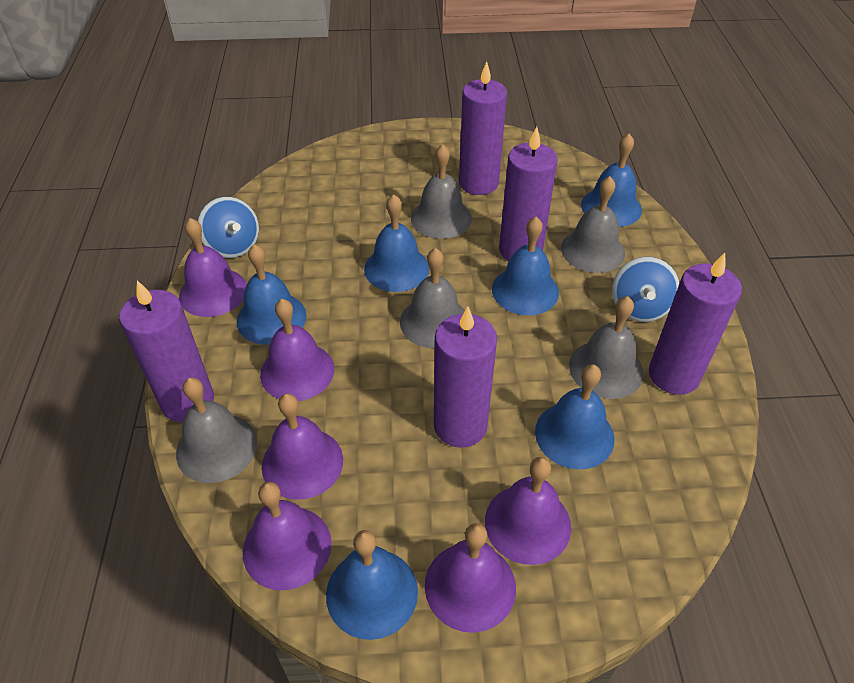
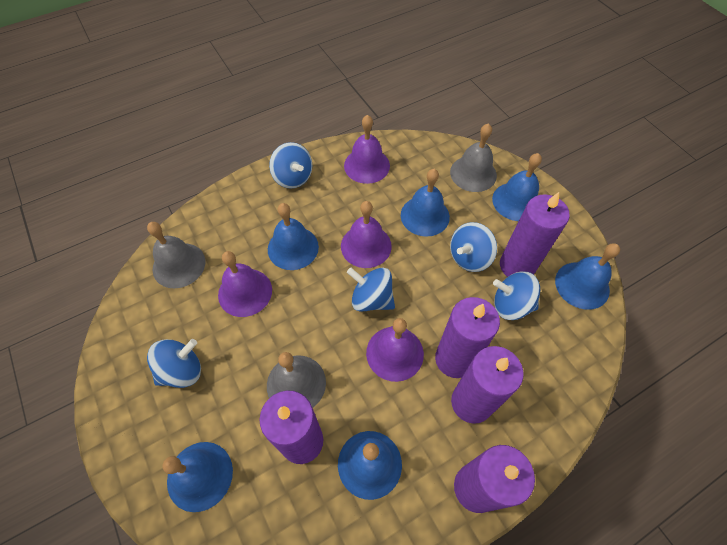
blue spinning top: [198,197,259,258] [612,257,679,322] = 2 -> [147,339,201,388] [269,142,312,189] [347,268,395,311] [450,222,497,272] [493,272,540,320] = 5
grey bell: [176,378,257,483] [400,248,465,349] [411,144,472,239] [561,176,625,273] [569,296,644,399] = 5 -> [147,222,205,288] [267,352,326,408] [450,123,497,192] = 3
purple bell: [179,218,247,317] [243,482,332,590] [260,299,334,401] [262,393,343,500] [425,523,516,633] [485,457,571,565] = 6 -> [218,251,272,317] [341,201,392,268] [344,115,390,184] [366,318,424,382] = 4

